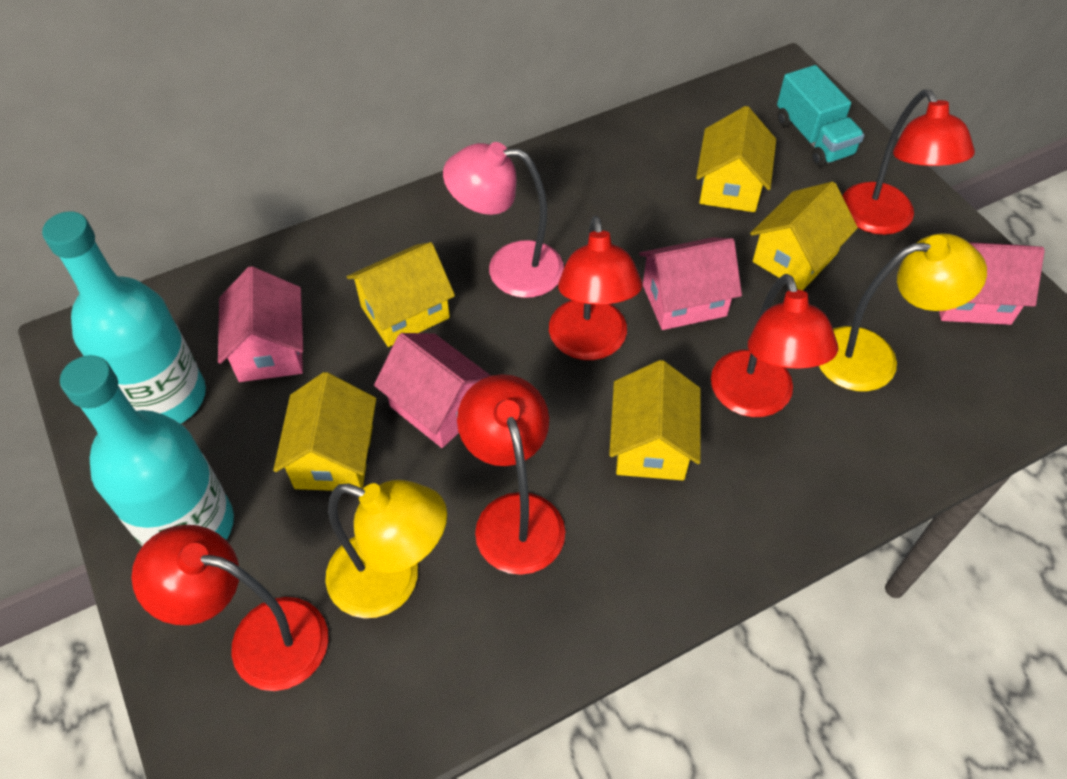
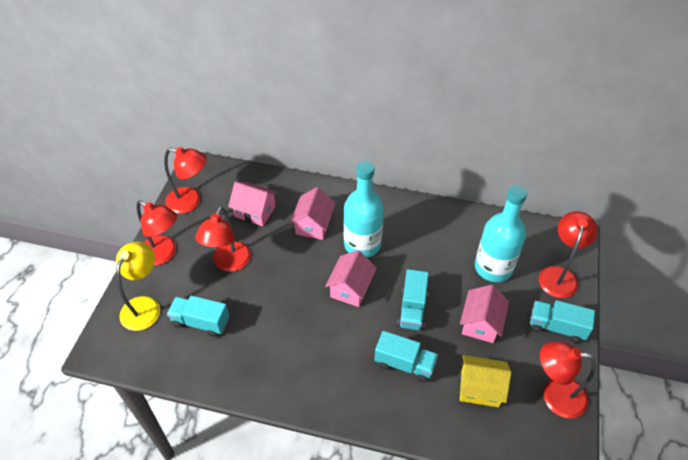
pink lamp: [443,142,564,298] = 1 -> none = 0
turquoise truck: [777,65,864,167] = 1 -> [167,296,229,337] [375,331,438,383] [397,269,429,331] [530,300,595,343] = 4
yellow house: [273,372,376,491] [347,242,455,347] [609,360,701,480] [696,106,776,212] [750,182,858,291] = 5 -> [460,355,511,407] = 1
yellow lamp: [325,480,447,618] [819,233,987,392] = 2 -> [116,241,160,331] = 1

